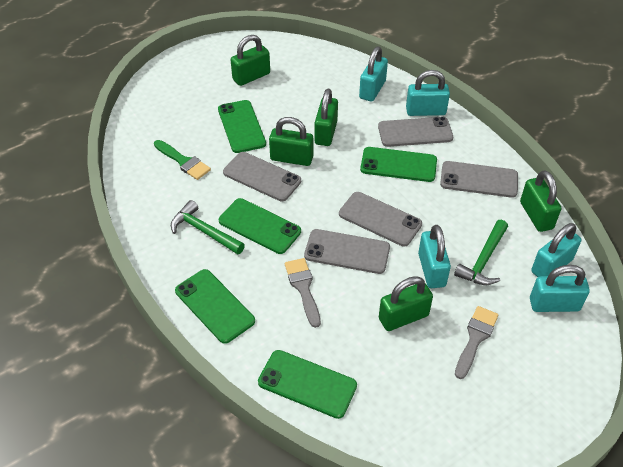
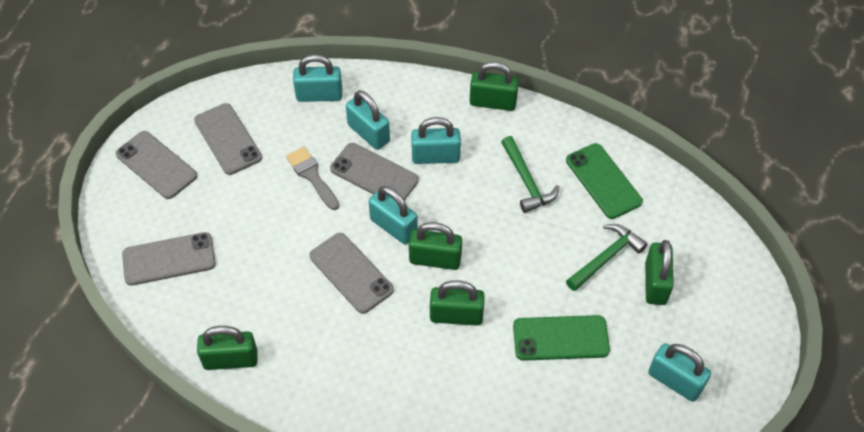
green brush: [154,140,211,180] = 1 -> none = 0
green phone: [175,269,255,344] [218,100,266,153] [219,198,301,254] [258,350,357,419] [360,147,437,182] = 5 -> [513,315,610,361] [566,143,643,219] = 2
grey brush: [285,258,321,328] [455,306,499,379] = 2 -> [286,147,339,210] = 1

